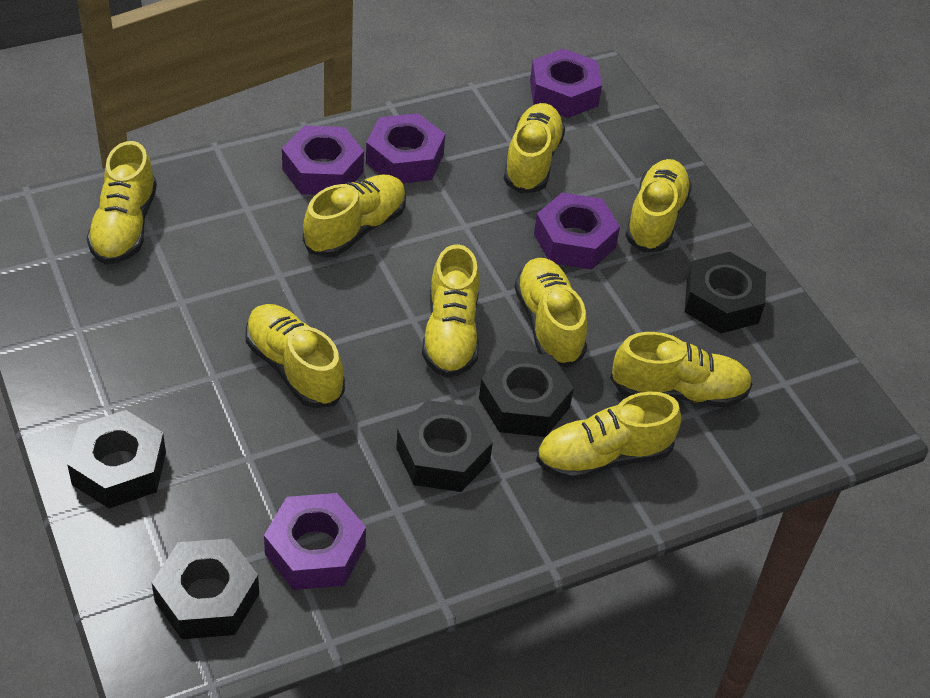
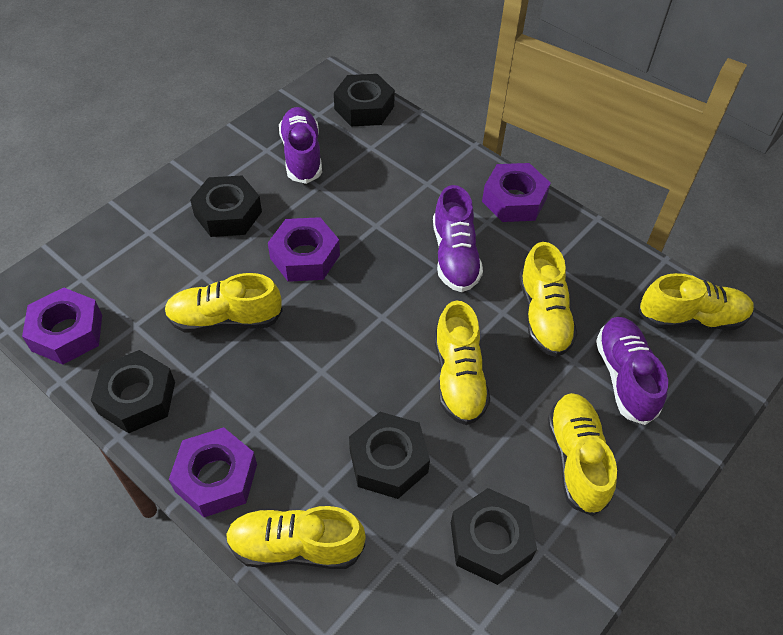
purple nut: [264,493,366,590] [282,126,364,195] [366,113,445,183] [530,49,602,118] [534,192,620,270] = 5 -> [22,288,102,364] [169,427,257,517] [268,217,340,282] [482,163,551,222] = 4
purple shoe: none = 0 -> [279,107,322,184] [433,185,483,292] [596,317,668,425] = 3
yellow shoe: [86,141,157,265] [246,304,345,408] [303,175,406,258] [422,244,480,378] [504,103,565,194] [514,258,587,368] [536,391,681,481] [610,332,752,408] [625,159,692,253] = 9 -> [164,273,283,333] [226,506,366,569] [434,300,490,425] [519,242,577,357] [548,393,617,516] [638,273,754,330] = 6

